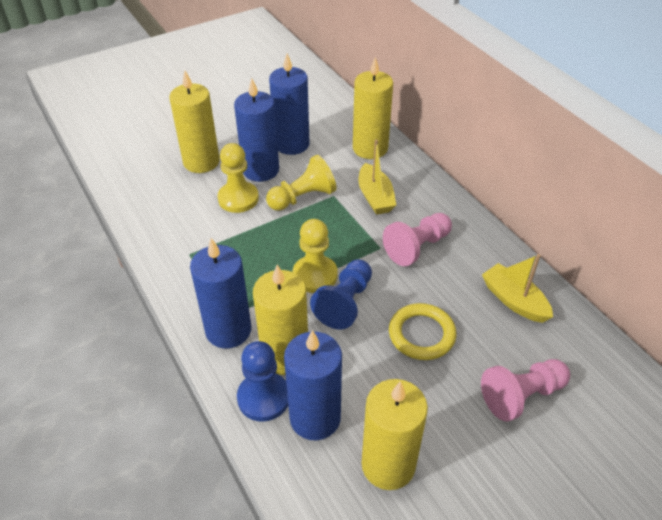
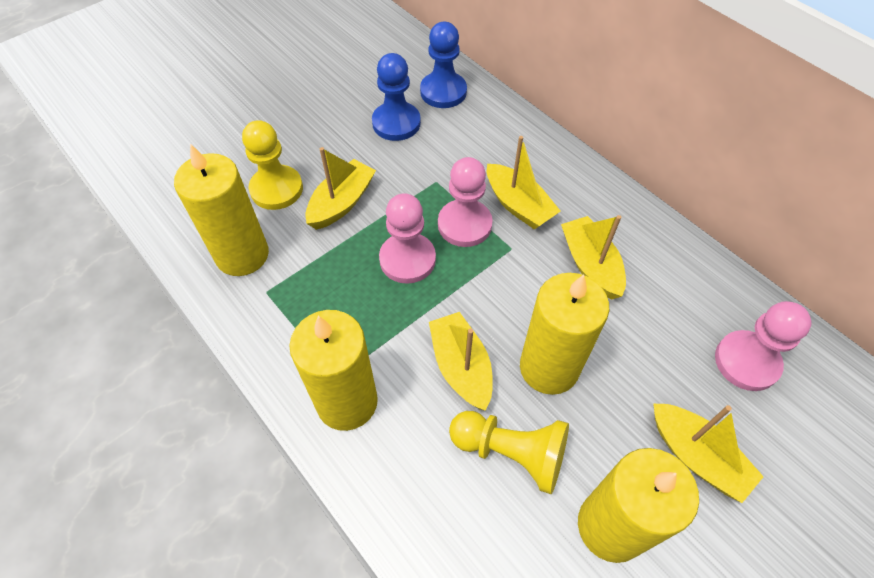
blue candle: [190,238,251,349] [234,78,279,182] [269,53,310,155] [284,330,342,440] = 4 -> none = 0
pink pawn: [383,213,452,266] [481,359,570,422] = 2 -> [379,193,436,284] [438,157,493,247] [715,301,811,391] = 3
yellow boat: [358,140,396,215] [482,254,553,323] = 2 -> [305,147,376,230] [429,312,493,411] [487,136,561,230] [561,215,626,299] [653,404,764,503] = 5
yellow pawn: [218,143,259,213] [266,155,337,211] [292,219,338,293] = 3 -> [242,120,303,210] [449,411,569,494] = 2
yellow ring: [389,303,457,360] = 1 -> none = 0

